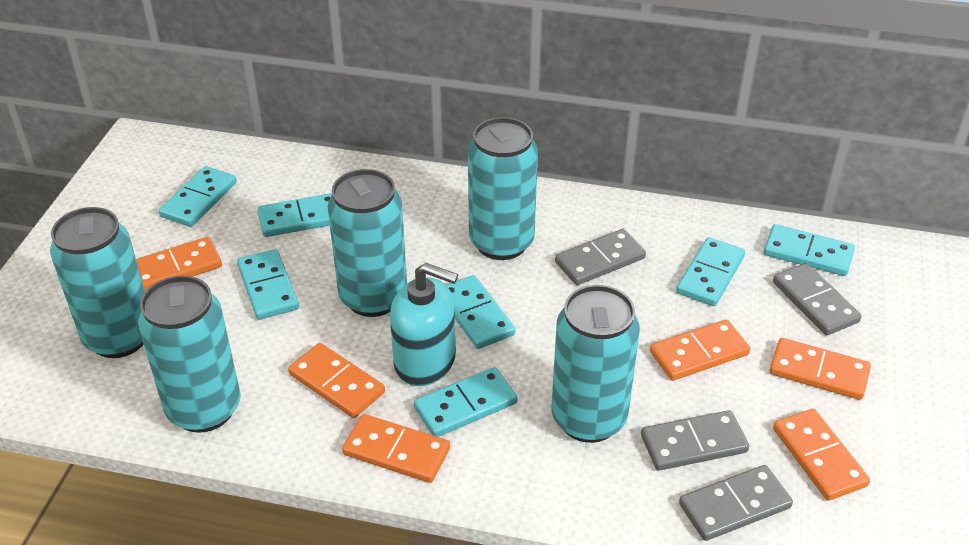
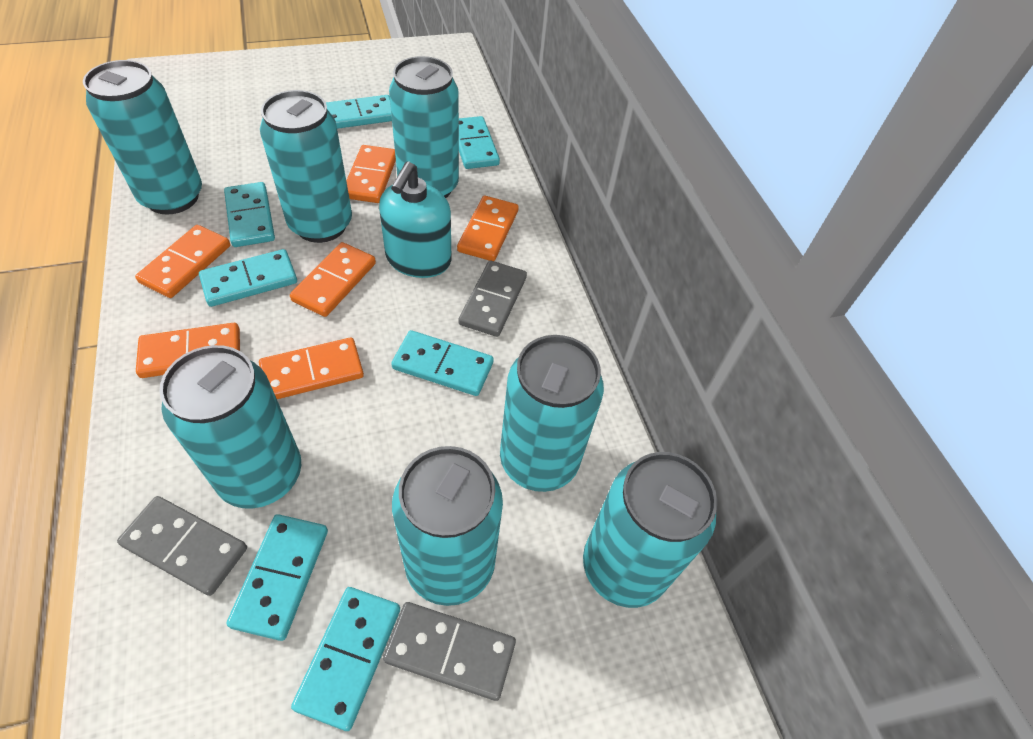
grey domino: [555,229,646,285] [641,410,749,471] [679,465,793,541] [773,263,862,335] = 4 -> [117,496,247,596] [383,602,516,701] [458,261,527,337] = 3
turquoise can: [50,207,145,358] [138,275,241,433] [327,169,407,317] [468,117,538,260] [551,285,640,443] = 5 -> [83,60,202,215] [160,345,301,509] [260,90,352,243] [389,56,459,198] [392,446,503,606] [500,335,604,492] [583,452,717,608] = 7

